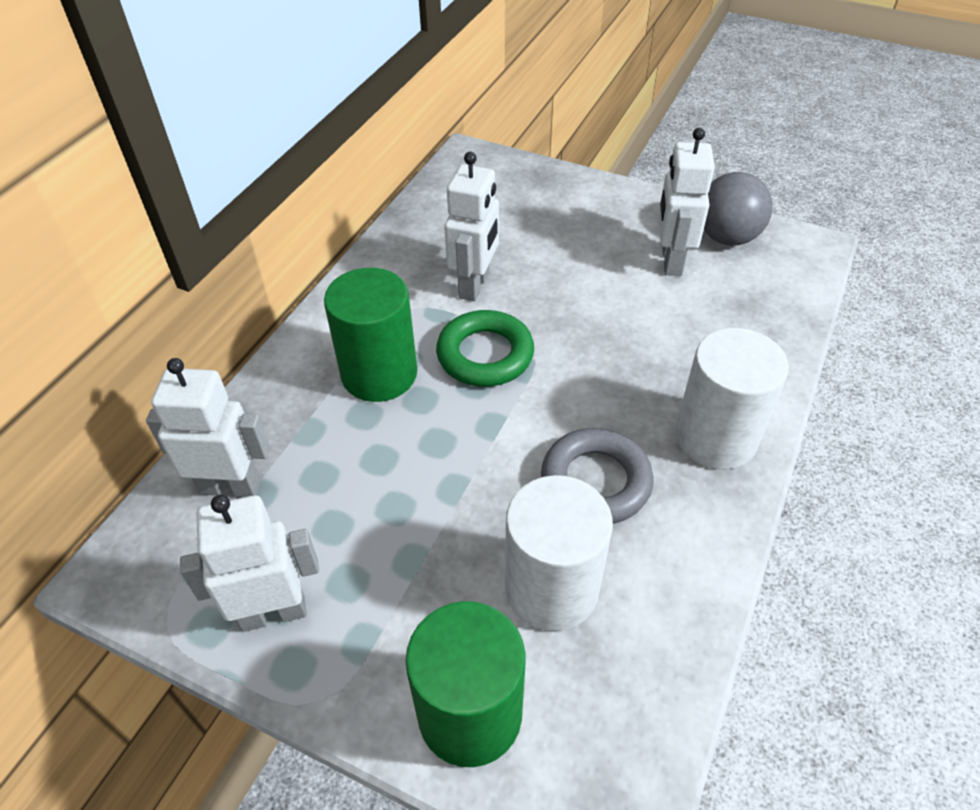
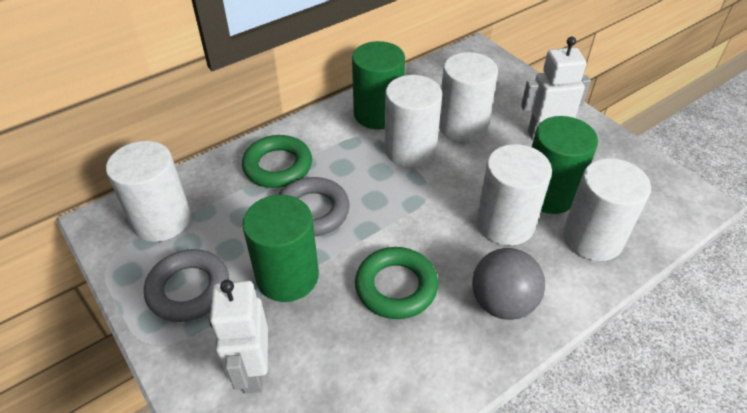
green cylinder: [324,268,417,402] [405,601,526,767] = 2 -> [242,195,319,302] [352,41,405,130] [532,116,598,214] = 3
green ring: [436,310,534,387] = 1 -> [242,135,312,188] [355,247,438,319] = 2
grey ring: [541,428,654,524] = 1 -> [144,249,229,322] [278,177,350,236] = 2
white cylinder: [505,475,613,631] [675,328,789,469] = 2 -> [106,141,191,242] [385,75,442,167] [439,52,498,142] [476,144,552,246] [563,158,651,261] = 5
white robot: [146,358,270,497] [180,495,319,632] [444,152,499,301] [658,128,715,276] = 4 -> [209,280,268,394] [521,37,591,139] = 2

